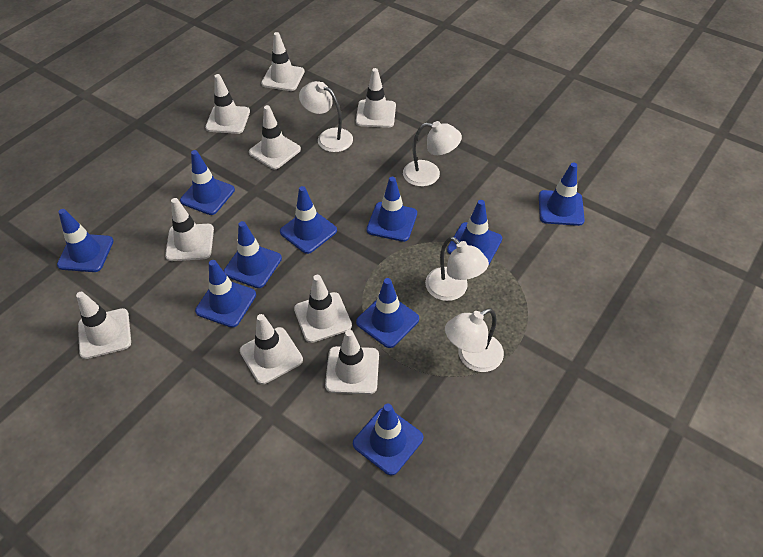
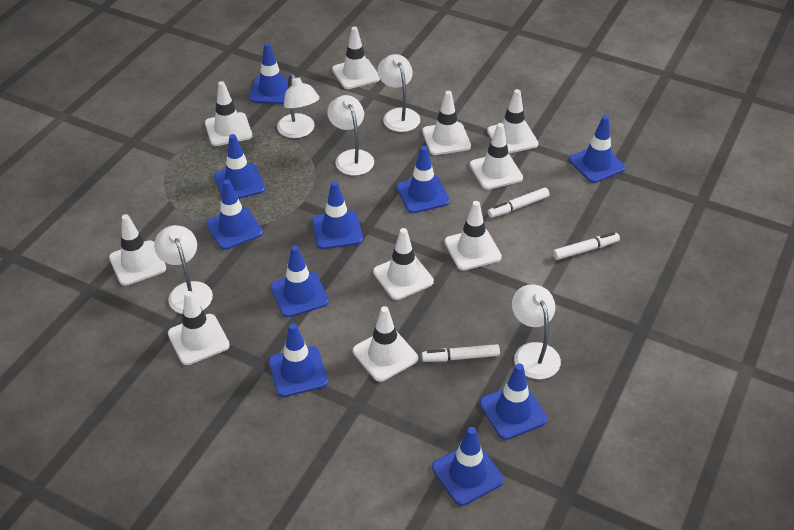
white lamp: [299,81,353,152] [403,121,462,187] [425,237,489,301] [445,308,504,372] = 4 -> [154,225,213,314] [277,74,319,138] [327,95,374,176] [378,54,420,132] [512,284,561,379] = 5
white marker: none = 0 -> [422,344,500,362] [488,187,549,218] [553,232,620,260] = 3
white traffic cone: [76,292,131,359] [165,198,214,261] [205,74,250,134] [240,314,303,384] [249,105,301,169] [261,32,305,91] [294,275,352,343] [325,330,379,394] [356,68,396,128] = 9 -> [109,214,166,286] [168,291,230,365] [205,81,252,146] [332,26,380,89] [353,306,418,382] [373,228,434,300] [422,91,471,155] [444,201,502,271] [470,123,523,190] [487,89,538,154] = 10

